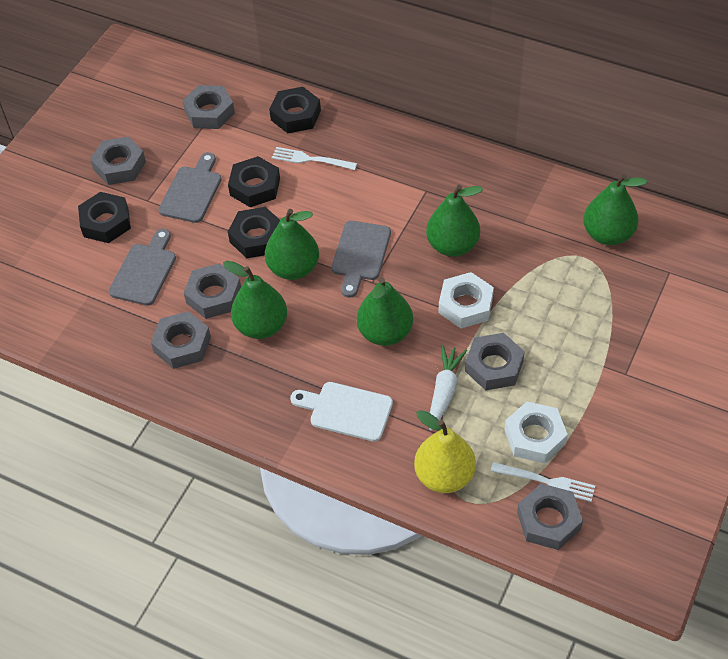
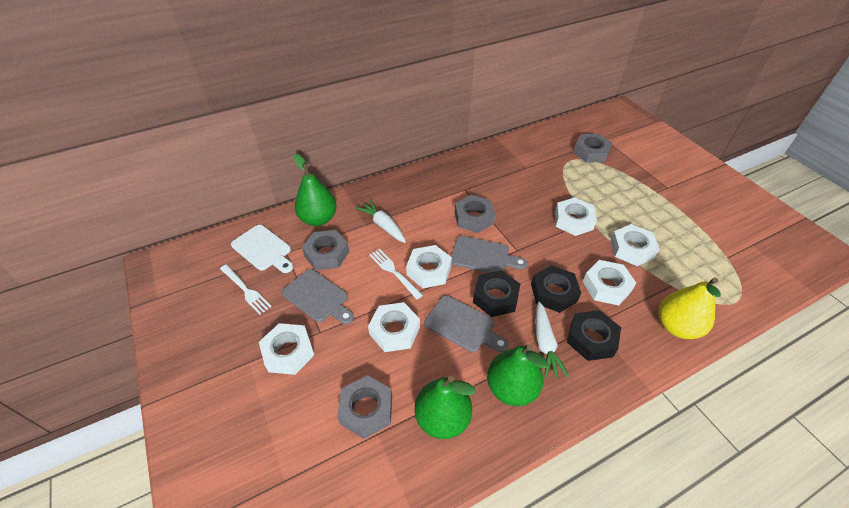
black nut: [78,192,131,243] [228,156,280,207] [228,207,280,258] [269,87,321,133] = 4 -> [473,270,520,317] [531,265,581,313] [567,310,621,361] = 3
green pear: [223,261,287,339] [265,209,319,280] [357,277,413,346] [426,185,483,257] [583,174,647,245] = 5 -> [294,154,337,226] [414,376,475,439] [487,344,548,406] = 3
grey nut: [90,137,146,185] [151,311,211,369] [182,85,235,129] [184,263,241,319] [465,333,525,390] [517,483,583,550] = 6 -> [302,230,349,270] [337,375,392,439] [455,195,495,233] [573,134,612,163] = 4
white carrot: [429,345,467,431] = 1 -> [356,200,406,243] [535,301,569,379] = 2
white nut: [439,272,494,328] [505,401,568,464] = 2 -> [259,323,315,375] [368,302,420,352] [406,245,452,288] [555,197,597,236] [583,260,636,306] [610,224,660,266] = 6

